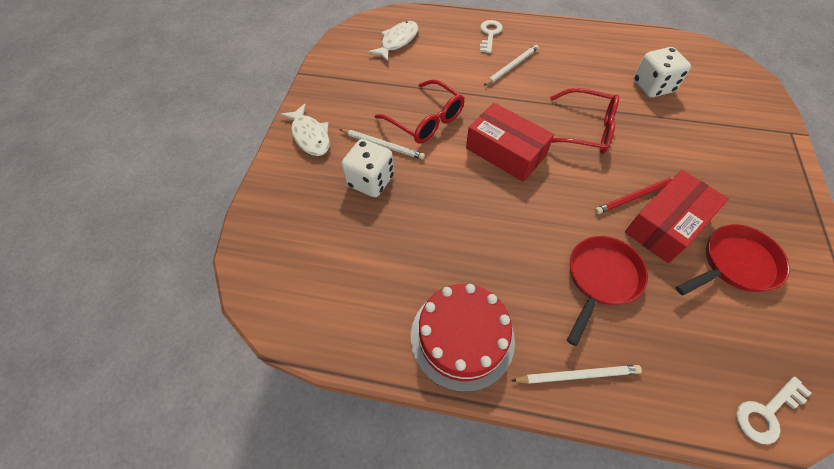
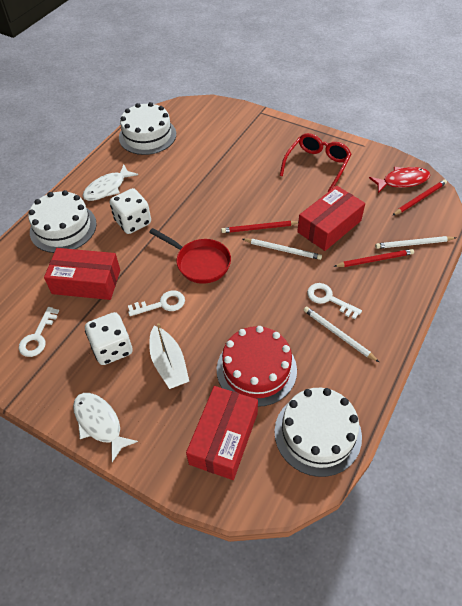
red box: [466,103,554,182] [625,170,729,264] = 2 -> [44,248,120,300] [186,386,258,480] [297,186,365,251] = 3
red fish: none = 0 -> [369,167,430,193] = 1
red glasses: [375,79,464,144] [550,88,619,154] = 2 -> [280,133,352,192] = 1
red pan: [567,236,648,346] [676,224,790,295] = 2 -> [149,228,231,284] = 1
red pencil: [595,177,674,214] = 1 -> [221,221,298,233] [333,249,414,267] [393,180,447,215] = 3
white boat: none = 0 -> [149,323,189,389] = 1
white cake: none = 0 -> [28,190,97,253] [119,102,176,155] [274,388,362,477] = 3
white key: [480,20,503,53] [736,377,811,444] = 2 -> [19,307,59,357] [128,290,185,316] [307,283,362,319] = 3

